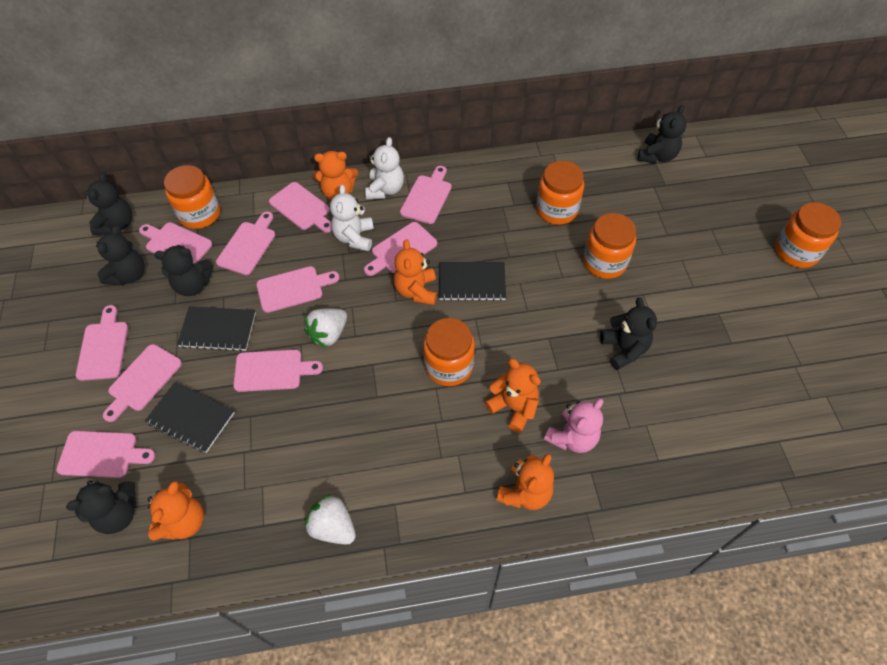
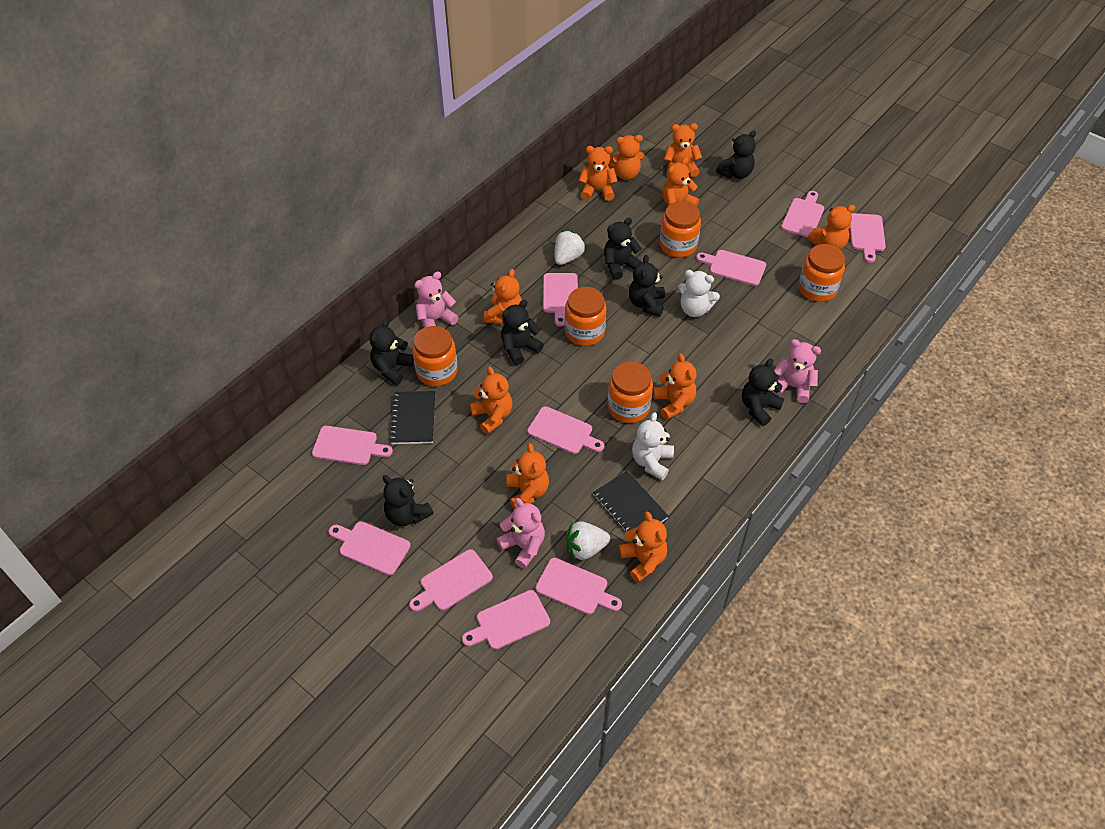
black notebook: [145,382,235,453] [177,306,256,351] [439,262,506,301] = 3 -> [389,391,435,444] [593,471,669,532] = 2
black teddy bear: [66,480,136,534] [85,172,132,235] [96,225,144,286] [154,245,213,296] [600,297,657,370] [637,105,687,164] = 6 -> [370,319,414,385] [383,475,433,526] [501,300,544,365] [604,218,642,280] [629,255,665,317] [716,130,756,179] [742,359,784,426] = 7
orange teddy bear: [148,481,204,541] [313,151,358,200] [393,239,437,305] [485,359,541,433] [496,454,554,510] = 5 -> [470,366,513,434] [484,269,522,324] [506,443,549,509] [579,146,618,201] [608,135,645,180] [619,512,667,583] [653,353,696,420] [662,157,699,207] [664,123,702,177] [808,205,855,250] = 10
pink teddy bear: [544,399,603,453] = 1 -> [414,271,459,328] [496,498,545,569] [772,339,821,403] = 3

